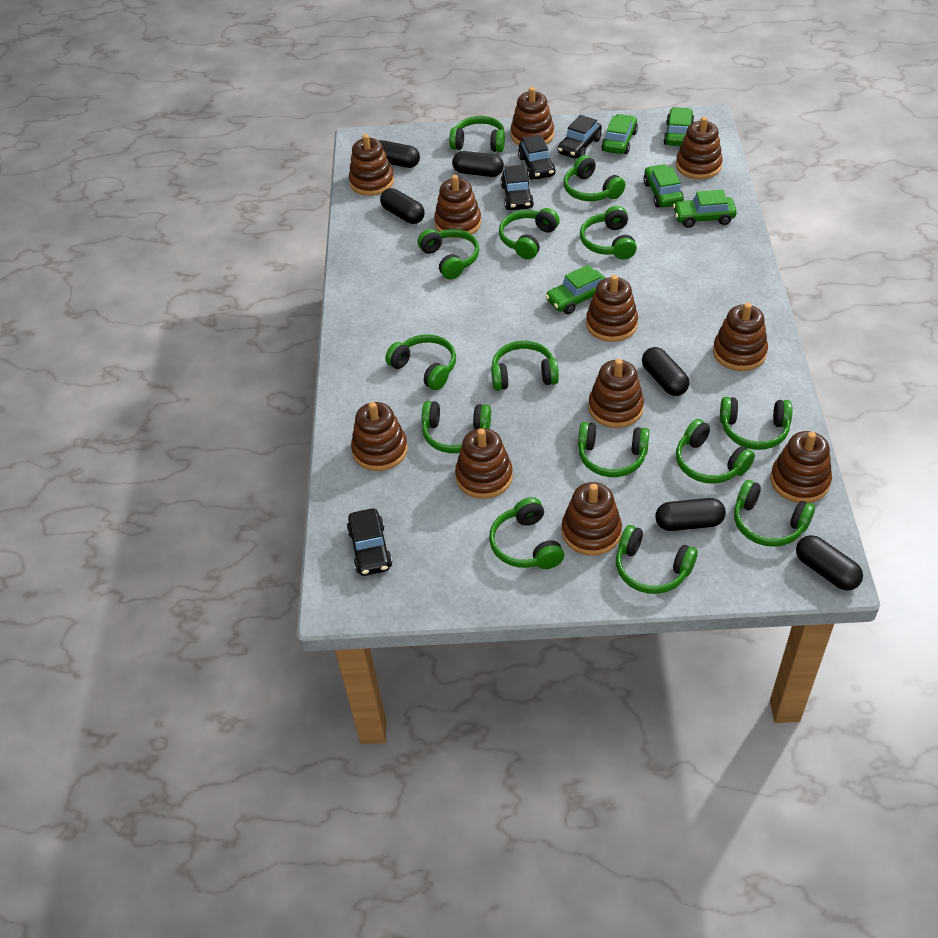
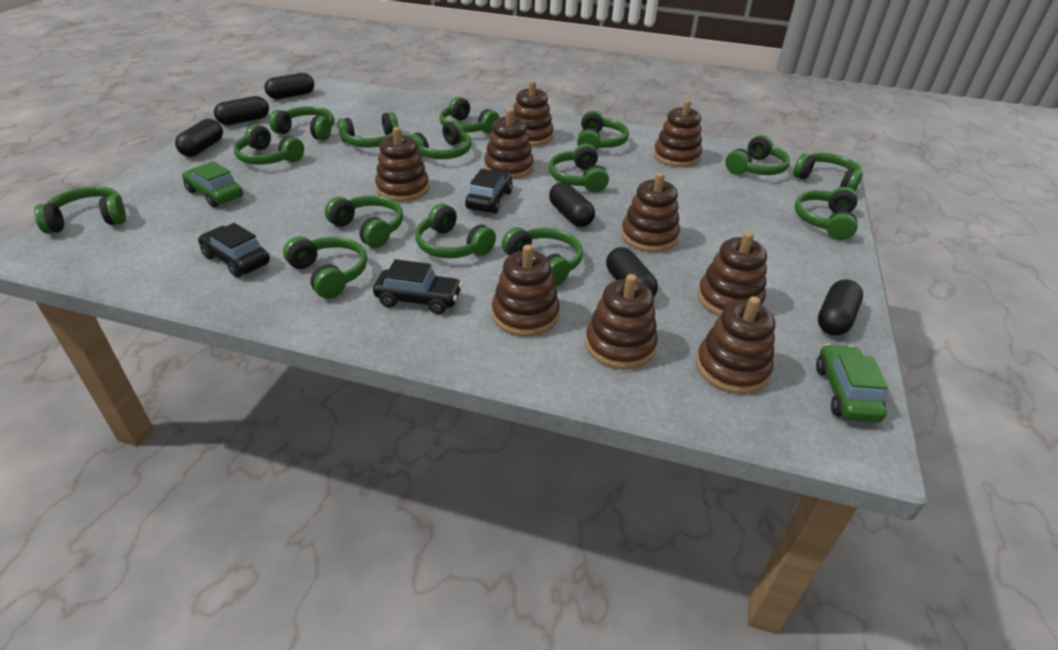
black car: [347,508,392,576] [501,165,534,210] [518,135,556,180] [558,115,602,158] = 4 -> [198,223,270,278] [373,259,462,314] [465,169,513,214] = 3
brown stacking toy: [349,134,394,196] [351,402,408,471] [434,175,481,238] [455,428,513,499] [511,87,554,145] [562,482,622,556] [586,275,638,342] [588,359,644,428] [676,117,723,179] [713,303,768,371] [771,431,832,503] = 11 -> [375,127,429,202] [484,109,534,179] [492,245,560,337] [513,81,554,146] [585,274,658,369] [621,172,680,252] [653,100,702,167] [696,296,775,394] [697,231,767,316] = 9
green car: [545,265,605,314] [602,114,638,154] [643,164,684,207] [663,107,694,146] [673,190,737,228] = 5 -> [182,161,243,208] [816,344,888,422] = 2
green headphones: [385,334,456,390] [418,229,479,280] [422,401,491,453] [449,116,505,152] [489,497,564,569] [491,341,559,391] [499,208,560,260] [563,155,625,201] [578,422,650,477] [580,206,637,260] [616,525,698,594] [676,419,755,484] [720,397,792,450] [734,480,815,547] = 14 -> [34,186,126,234] [234,124,304,165] [269,106,334,140] [283,237,367,299] [325,195,403,248] [338,112,398,148] [409,120,471,159] [415,203,496,258] [439,97,500,133] [502,227,583,286] [549,144,609,193] [577,111,629,150] [725,135,790,175] [793,153,863,191] [795,187,858,240] = 15

